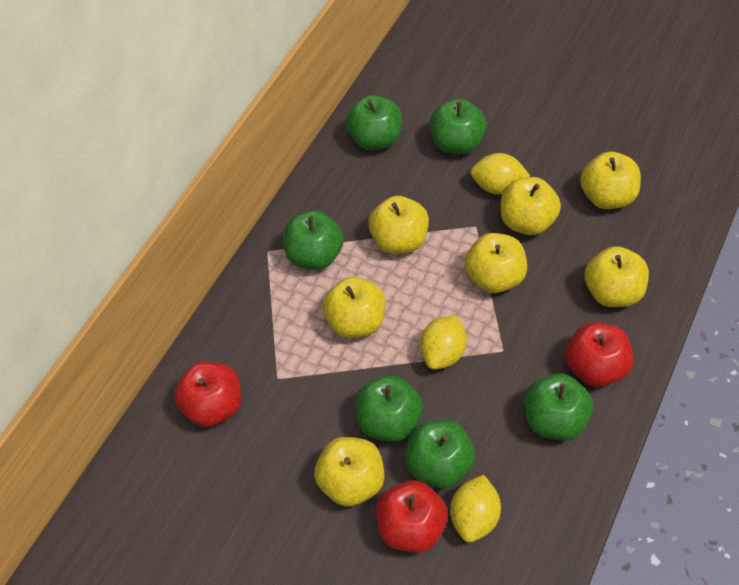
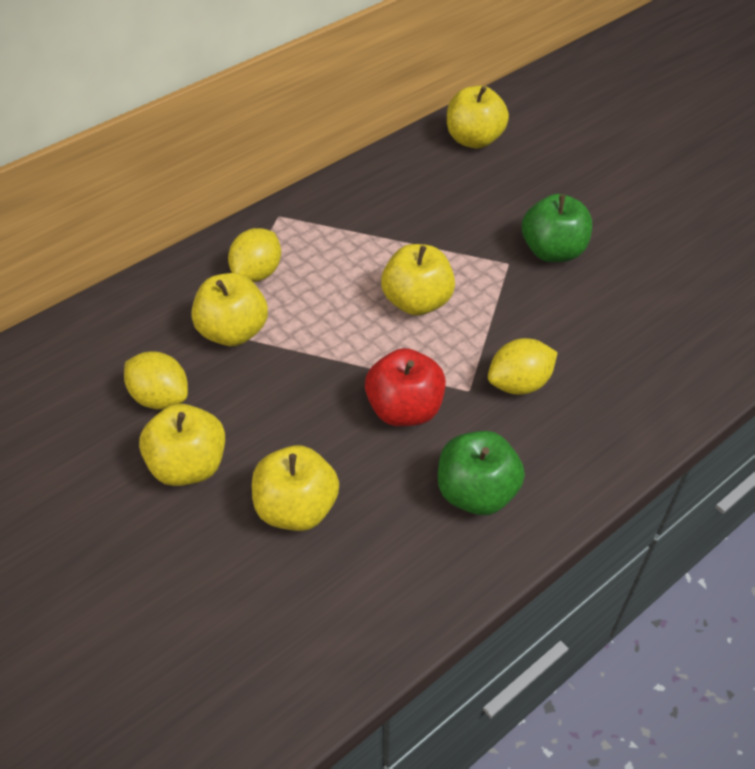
green apple: [283,211,344,270] [346,95,402,150] [355,375,423,442] [406,419,475,488] [430,99,487,154] [524,374,593,441] = 6 -> [438,431,525,515] [522,194,592,262] = 2
red apple: [174,362,241,427] [376,480,448,553] [565,322,633,387] = 3 -> [365,348,446,426] = 1
yellow apple: [314,437,384,507] [322,277,386,338] [368,196,429,254] [465,233,527,293] [500,177,561,235] [580,152,641,209] [584,246,649,307] = 7 -> [139,404,225,486] [191,273,268,346] [252,445,339,531] [381,244,455,316] [447,85,509,149] = 5

